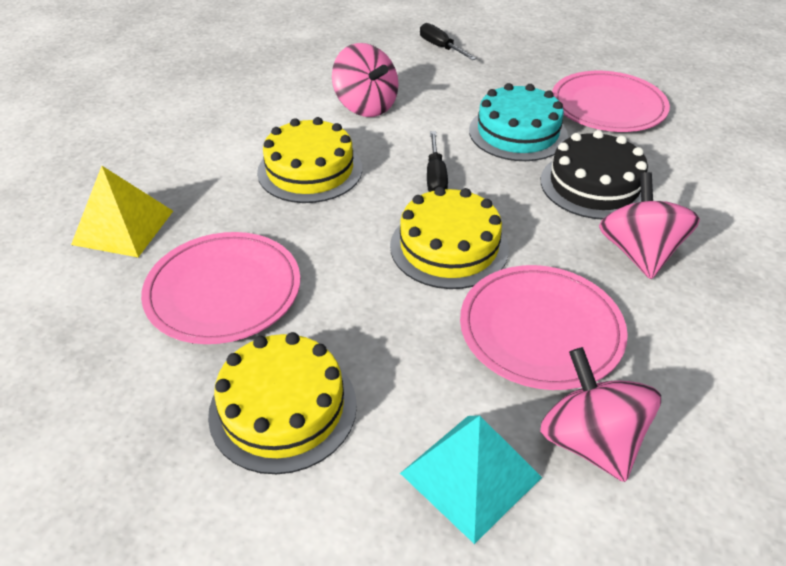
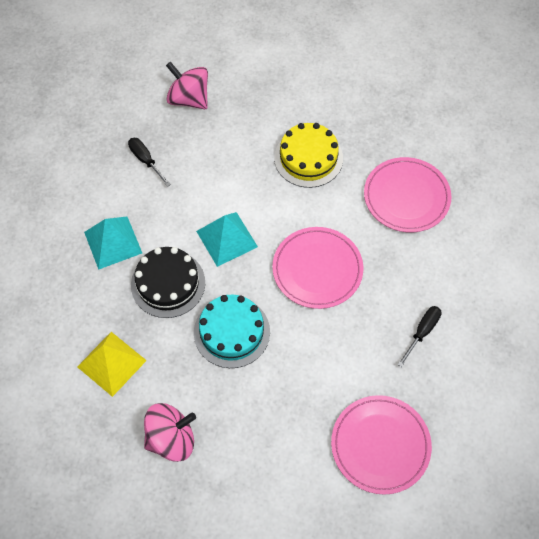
pink spinning top: [332,43,398,117] [540,347,661,482] [599,172,700,279] = 3 -> [144,403,196,462] [166,62,208,109] = 2
turquoise pyramid: [400,415,542,544] = 1 -> [84,217,142,270] [196,212,258,267] = 2
yellow cake: [208,332,357,474] [257,117,362,203] [390,187,509,289] = 3 -> [274,123,343,188] = 1

